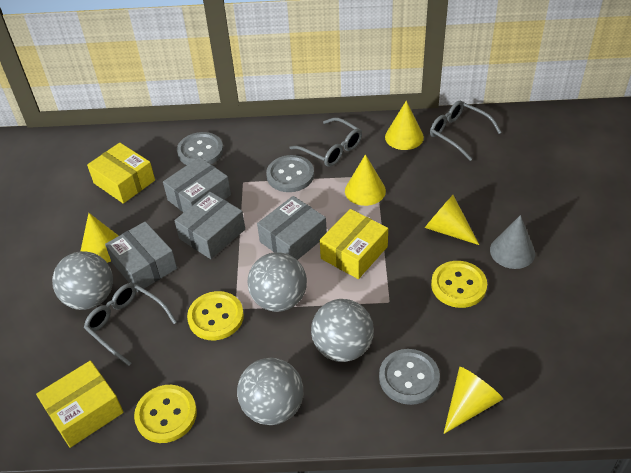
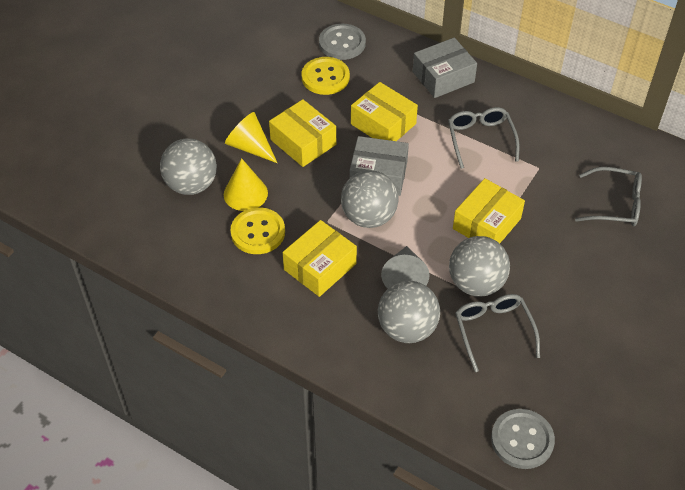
grey box: [105,221,177,292] [163,157,231,212] [174,192,245,259] [257,196,327,260] = 4 -> [350,136,409,196] [413,38,477,98] = 2
grey button: [177,132,223,165] [266,155,314,192] [379,349,440,405] = 3 -> [319,24,366,60] [491,409,555,469] = 2
yellow box: [36,361,124,448] [87,143,155,204] [320,209,388,279] = 3 -> [269,99,336,167] [283,220,357,297] [351,82,418,141] [453,178,525,244] = 4
yellow button: [134,385,197,443] [187,291,244,340] [431,261,487,308] = 3 -> [231,207,285,254] [301,57,350,95] = 2
yellow cone: [81,213,119,263] [345,154,386,206] [385,101,424,150] [425,195,479,245] [444,367,503,434] = 5 -> [224,158,268,211] [225,112,277,163] = 2

